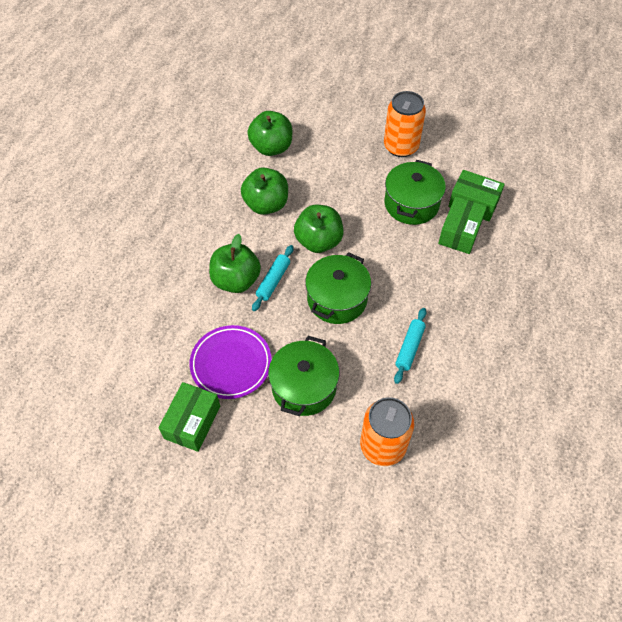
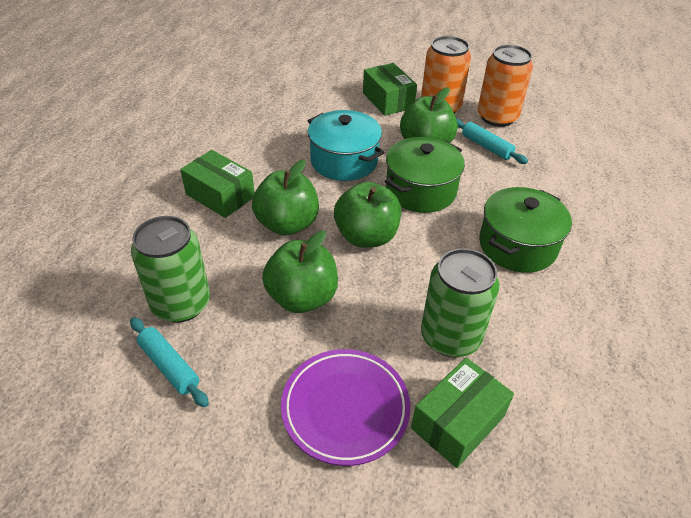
green can: none = 0 -> [131,216,210,323] [421,248,500,357] = 2
green pot: [268,336,339,416] [305,252,371,324] [385,160,446,225] = 3 -> [385,137,465,213] [479,187,572,273] = 2
turquoise pot: none = 0 -> [308,110,384,181] = 1

